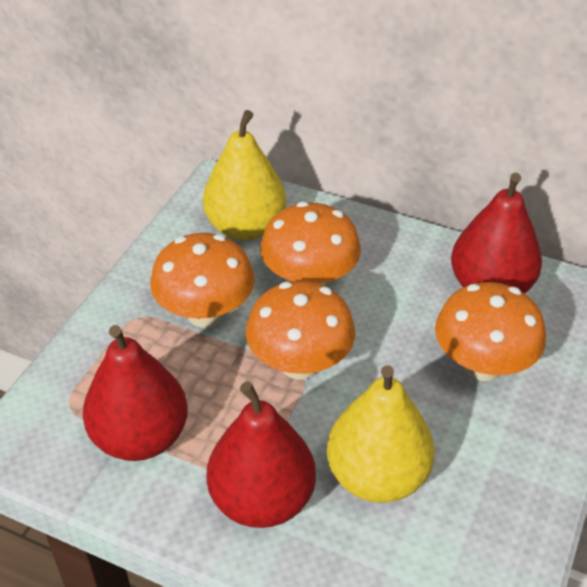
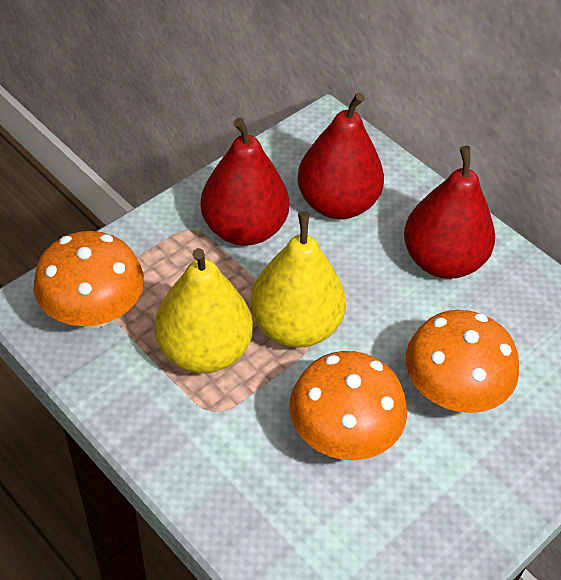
orange mushroom: [150,233,255,328] [246,281,355,380] [260,202,361,287] [435,282,546,381] = 4 -> [34,231,144,328] [290,351,407,460] [406,310,519,413] = 3

